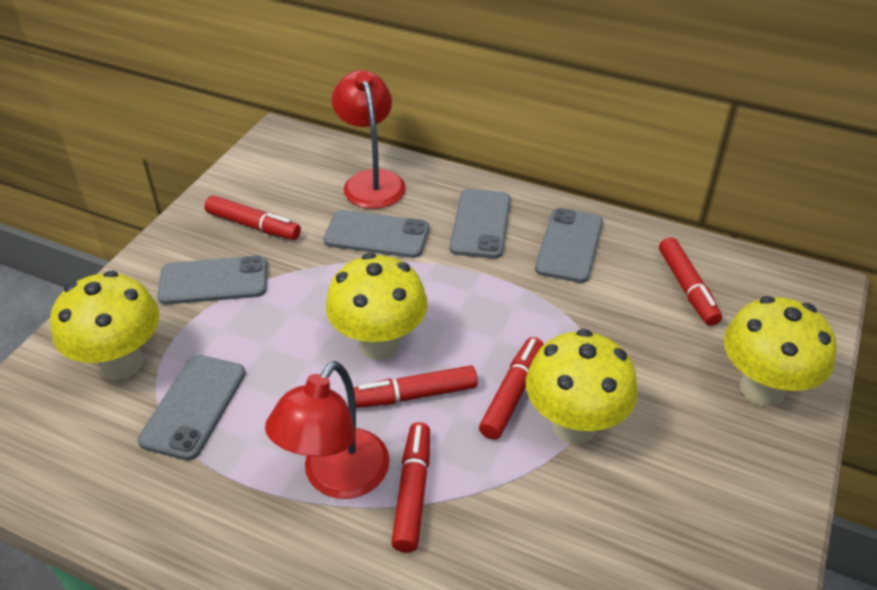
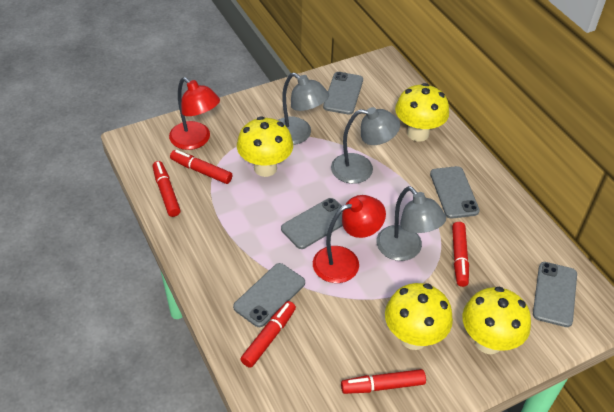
grey lamp: none = 0 -> [278,73,329,145] [331,107,400,184] [376,186,446,261] = 3

